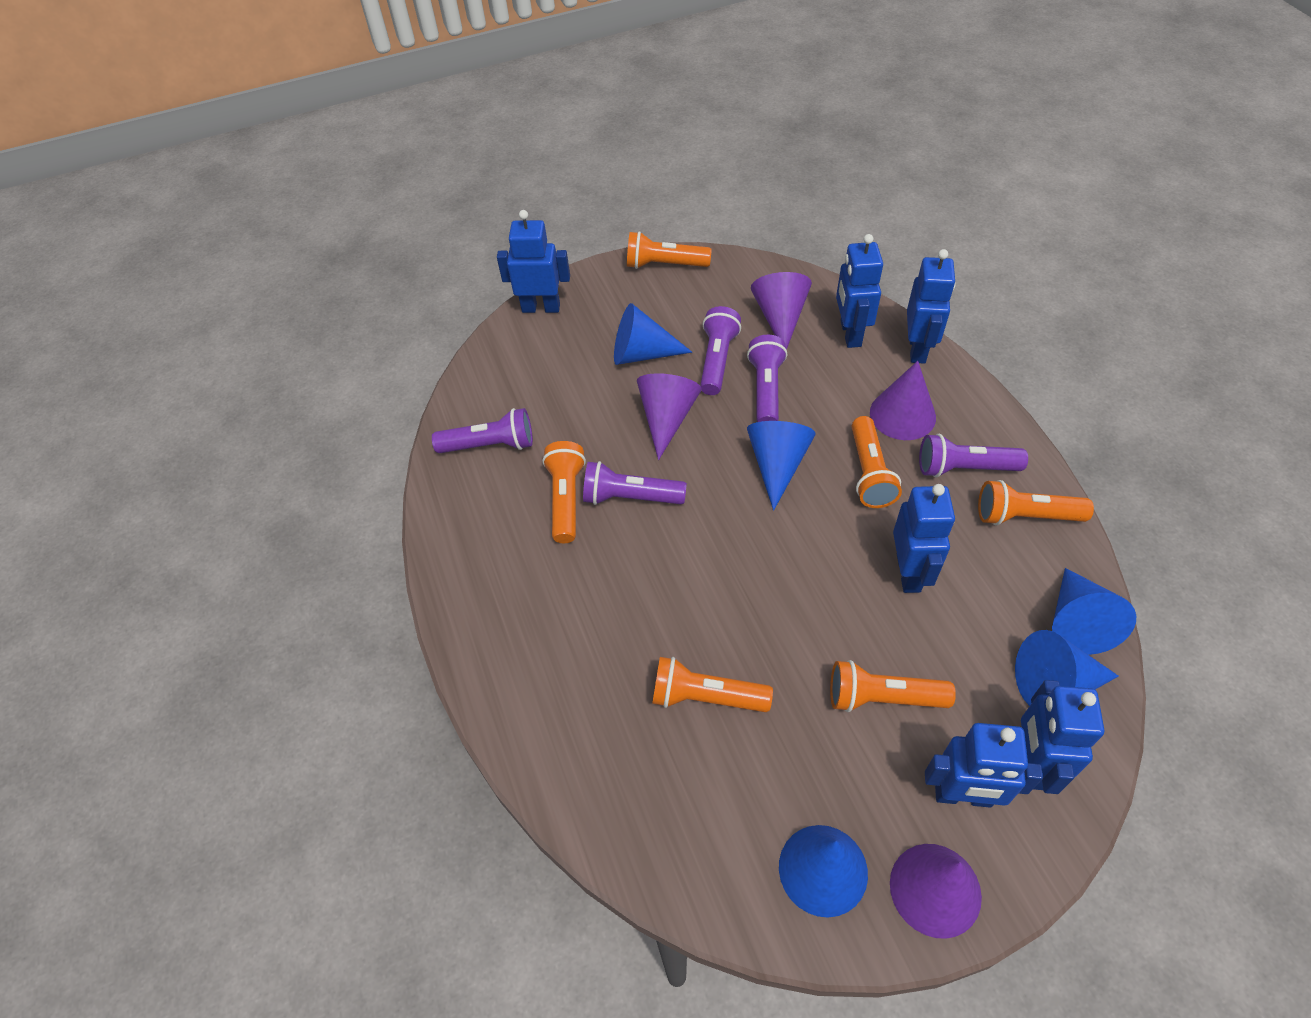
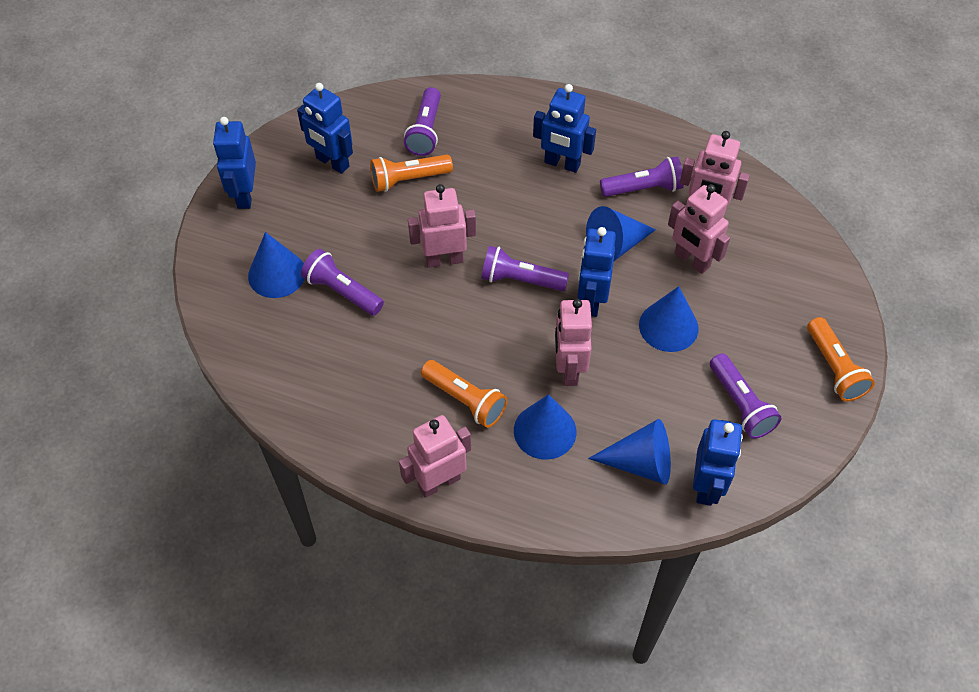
blue robot: [497,210,570,313] [836,234,883,348] [893,484,955,593] [907,249,956,364] [925,723,1043,808] [1021,680,1104,794] = 6 -> [213,117,256,209] [297,83,353,174] [533,84,596,173] [577,227,616,317] [693,419,743,506] = 5
orange flashlight: [542,441,586,543] [627,231,712,269] [652,657,773,712] [830,660,956,712] [852,416,902,508] [978,480,1094,525] = 6 -> [370,155,453,192] [421,360,507,428] [807,317,875,402] = 3
pink robot: none = 0 -> [399,415,471,498] [408,184,476,268] [555,299,592,386] [668,184,730,274] [680,131,750,205] = 5
purple cone: [637,373,702,460] [751,272,812,350] [870,361,936,440] [890,844,982,939] = 4 -> none = 0

